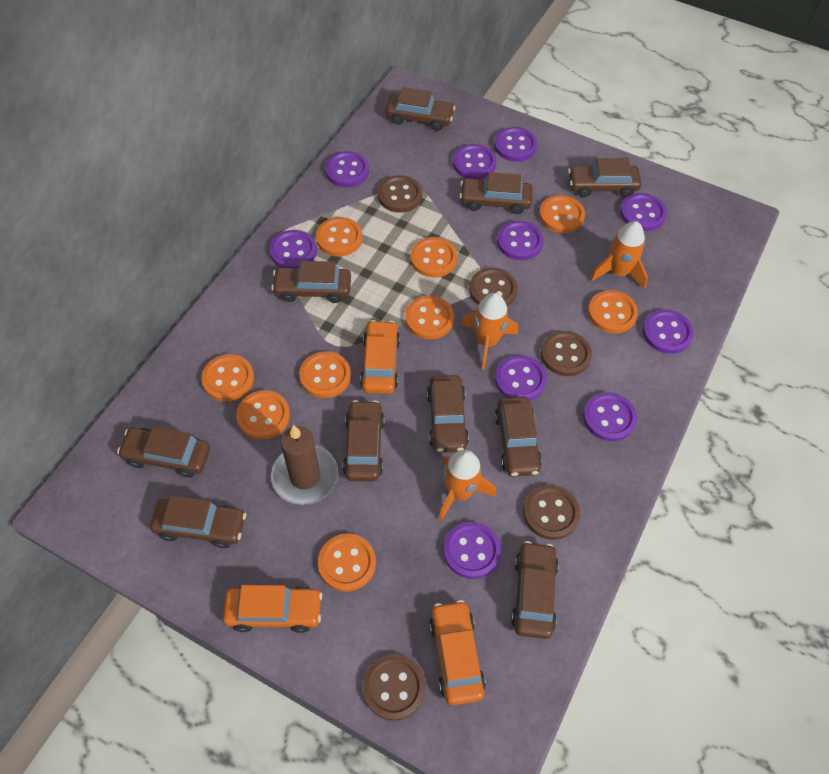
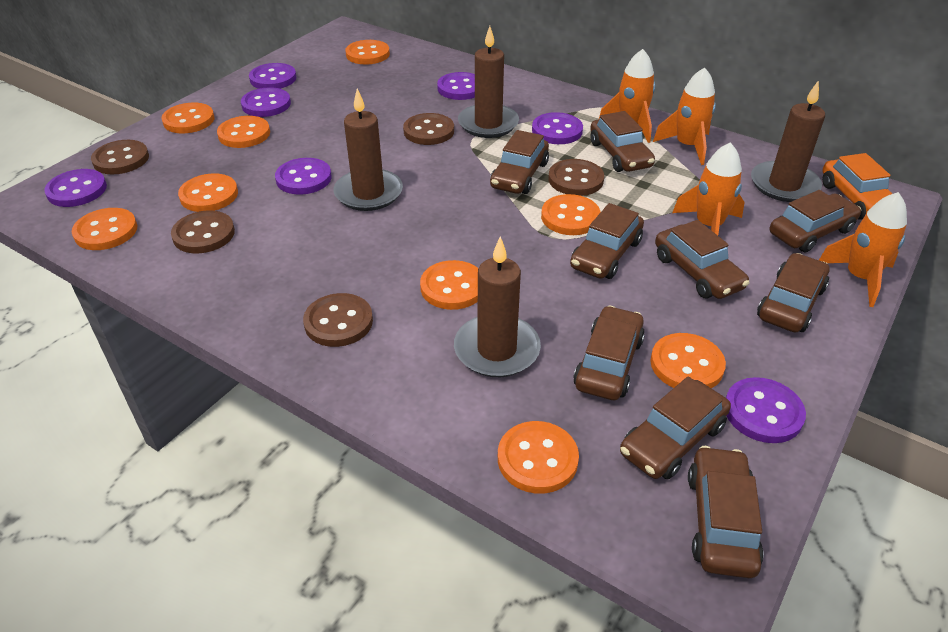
brown candle: [271,425,338,505] = 1 -> [333,88,403,211] [454,236,541,377] [458,26,519,138] [751,80,825,202] = 4
brown car: [117,427,210,478] [150,496,246,548] [271,261,351,303] [343,400,385,481] [386,87,455,131] [427,375,469,453] [459,172,533,214] [494,397,542,477] [511,541,559,639] [568,158,641,197] = 10 -> [490,130,549,194] [570,203,644,279] [573,305,645,400] [590,111,655,172] [620,377,731,479] [655,220,750,299] [688,446,764,578] [757,253,829,333] [770,190,861,253] = 9
orange car: [223,585,322,633] [360,320,400,394] [429,600,486,705] = 3 -> [822,153,892,220] = 1
orange rocket: [438,450,496,521] [461,293,518,370] [590,221,648,289] = 3 -> [599,49,655,143] [653,67,716,165] [672,142,745,235] [819,192,907,307] = 4
purple button: [270,230,317,268] [325,151,369,187] [443,522,501,579] [453,144,496,179] [494,127,537,162] [495,355,547,401] [497,221,544,260] [583,392,637,441] [620,193,667,231] [642,309,694,354] = 10 -> [44,169,107,207] [241,87,291,117] [249,63,296,89] [275,158,332,195] [437,72,475,100] [532,112,583,144] [726,377,806,443] = 7

